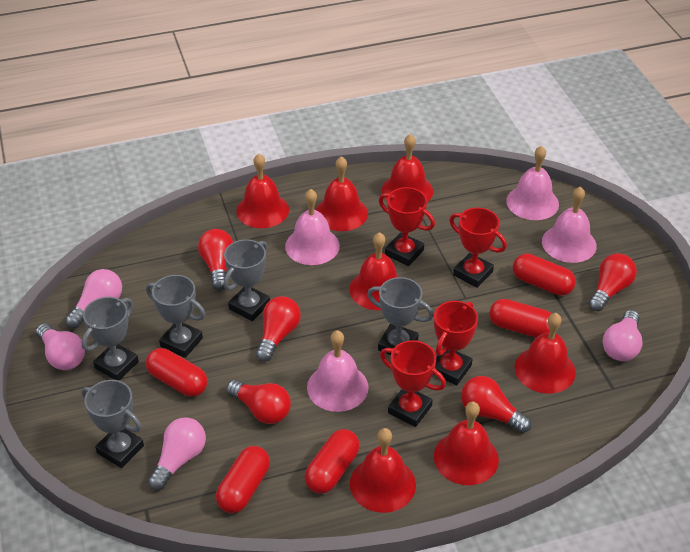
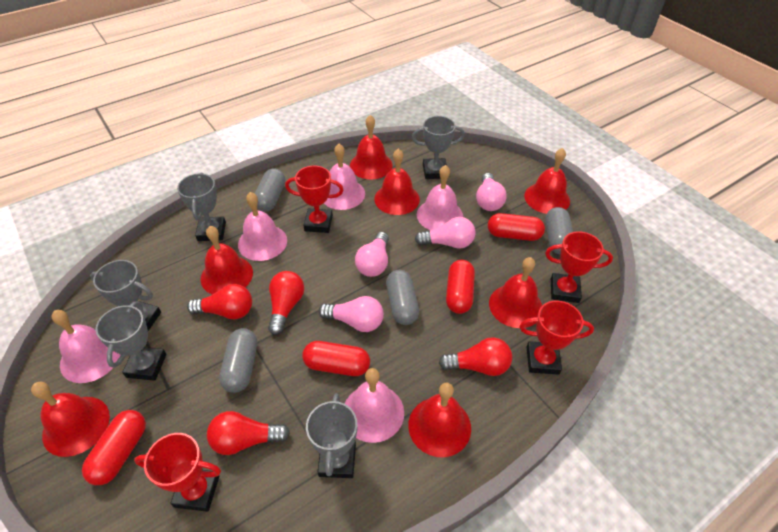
grey capsule: none = 0 -> [219,328,257,393] [255,168,285,212] [386,270,419,325] [545,207,573,254] = 4
pink bell: [285,189,340,265] [307,330,369,412] [506,146,559,220] [542,187,597,263] = 4 -> [51,310,121,383] [238,192,287,261] [324,144,365,210] [345,368,404,443] [417,165,463,230] = 5
red capsule: [146,348,207,397] [216,446,270,513] [305,429,360,494] [489,299,552,338] [513,253,576,296] = 5 -> [82,410,146,485] [302,341,370,376] [446,260,475,314] [488,213,545,241] = 4
red light bulb: [198,229,233,291] [226,380,291,424] [256,296,301,362] [461,376,531,433] [589,253,637,311] = 5 -> [187,284,252,319] [207,411,290,455] [268,271,304,335] [439,337,512,376] = 4

